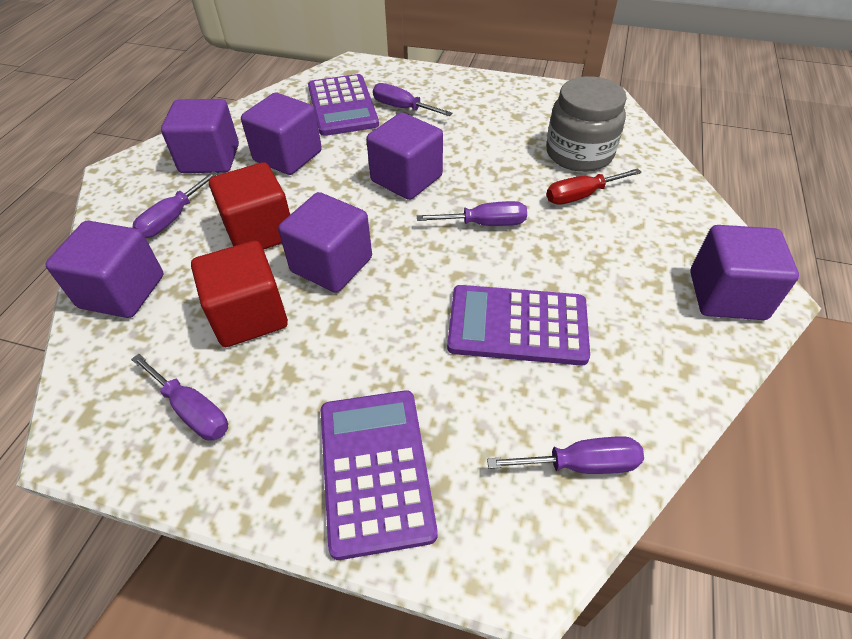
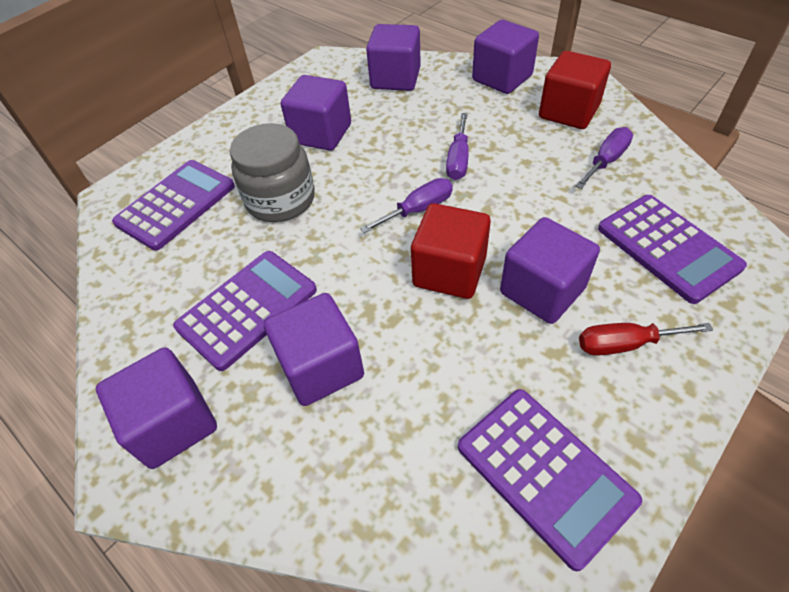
purple calculator: [308,74,379,136] [321,390,438,560] [447,285,590,366] = 3 -> [112,160,235,251] [173,251,317,371] [458,389,642,571] [598,195,747,304] = 4
purple screwdriver: [131,354,228,441] [132,171,218,238] [373,83,452,116] [417,201,527,226] [487,436,644,474] = 5 -> [360,178,453,233] [446,113,469,180] [575,127,633,189] = 3

